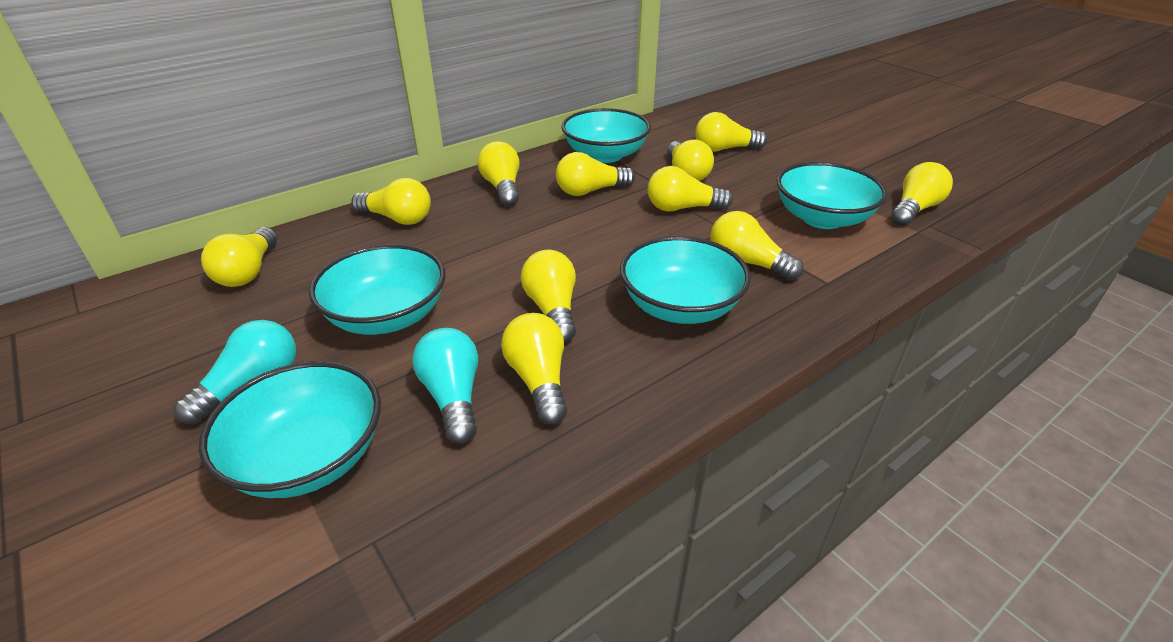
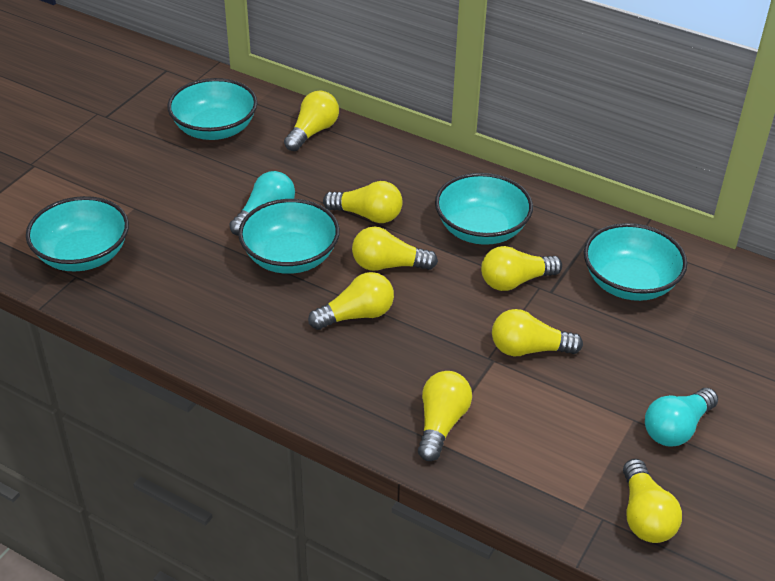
yellow light bulb: [201,227,277,287] [352,178,431,225] [477,141,520,206] [501,313,567,425] [521,250,576,343] [556,152,635,196] [647,166,733,212] [667,140,714,181] [695,112,767,152] [710,211,804,280] [891,162,953,226] = 11 -> [284,91,339,151] [308,272,394,330] [323,181,403,223] [352,227,438,271] [418,371,472,461] [481,246,562,291] [492,309,583,356] [623,459,682,543] = 8

